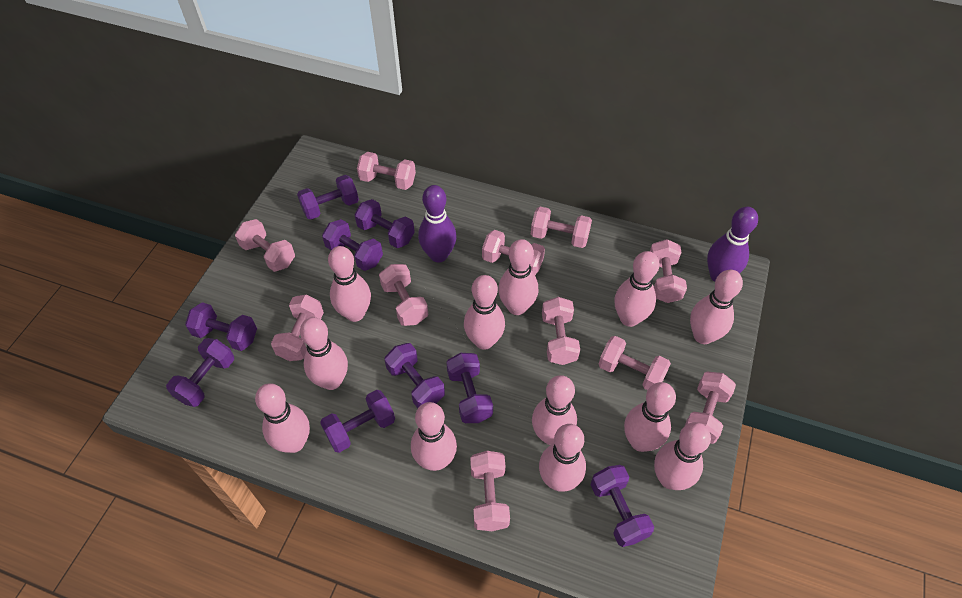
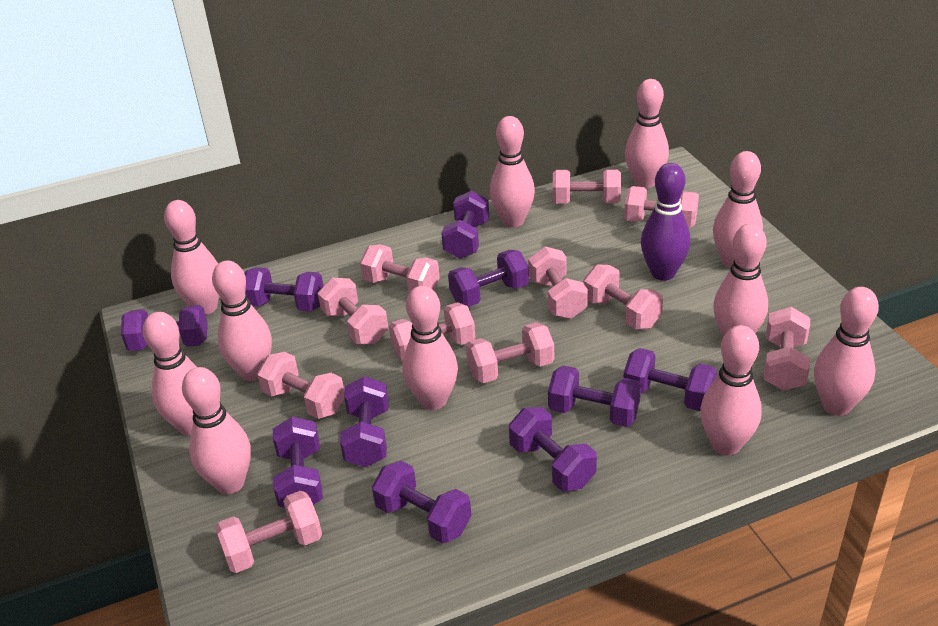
pink bowling pin: [255,383,310,453] [300,317,348,390] [328,246,371,322] [411,402,457,471] [464,275,505,350] [498,239,538,315] [532,375,577,445] [539,424,586,492] [614,251,660,327] [624,382,676,452] [654,422,711,490] [690,270,743,344] = 12 -> [143,312,197,435] [164,200,219,315] [182,367,251,494] [212,260,272,381] [402,286,458,410] [490,116,535,228] [625,79,669,188] [700,325,762,456] [713,151,763,268] [713,224,768,337] [814,287,879,416] = 11
purple bowling pin: [418,185,457,262] [707,207,758,282] = 2 -> [641,163,690,281] = 1
purple dumbbell: [166,338,234,407] [185,302,257,351] [297,175,359,220] [320,390,395,453] [322,219,383,271] [354,199,415,248] [384,343,445,408] [446,353,493,423] [591,465,654,547] = 9 -> [121,305,208,351] [245,267,323,312] [273,416,323,508] [340,376,389,467] [372,461,472,544] [441,191,489,259] [448,250,529,307] [509,407,597,491] [548,365,641,427] [623,348,717,411] = 10

